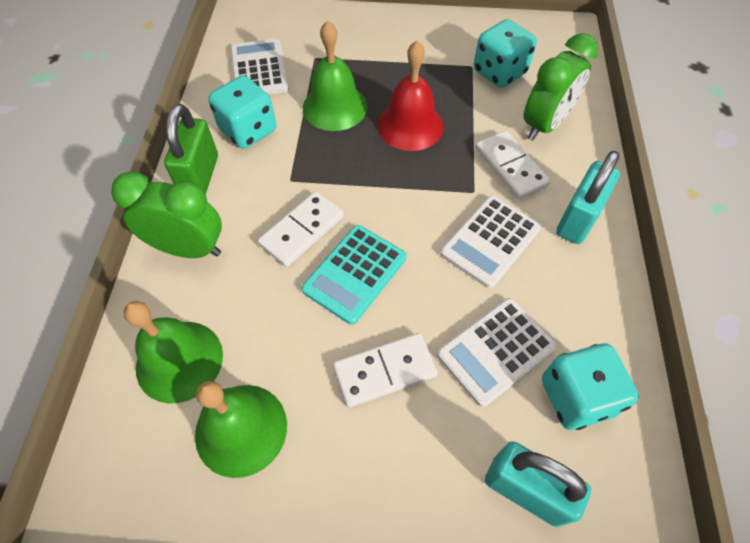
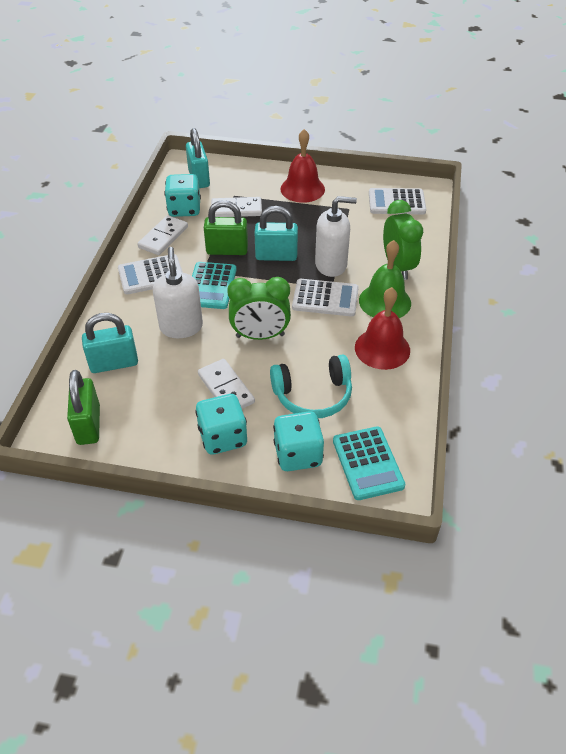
green bell: [123,301,223,404] [195,381,287,478] [303,20,367,131] = 3 -> [359,240,411,318] = 1
green padlock: [164,104,218,194] = 1 -> [67,370,100,445] [204,200,248,255] = 2
red bell: [377,41,443,151] = 1 -> [281,129,325,203] [355,287,410,370] = 2
turquoise calculator: [302,225,406,325] = 1 -> [192,262,236,309] [333,426,405,500] = 2
turquoise headphones: none = 0 -> [270,354,352,418] = 1
turquoise padlock: [485,441,591,527] [556,151,620,244] = 2 -> [82,313,138,373] [186,128,210,188] [255,206,298,261] = 3
white soap dispenser: none = 0 -> [153,247,203,338] [315,196,357,277] = 2

